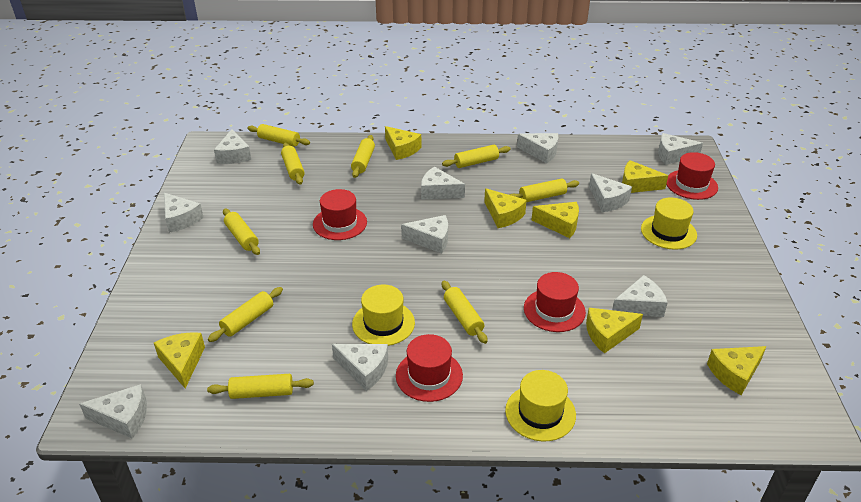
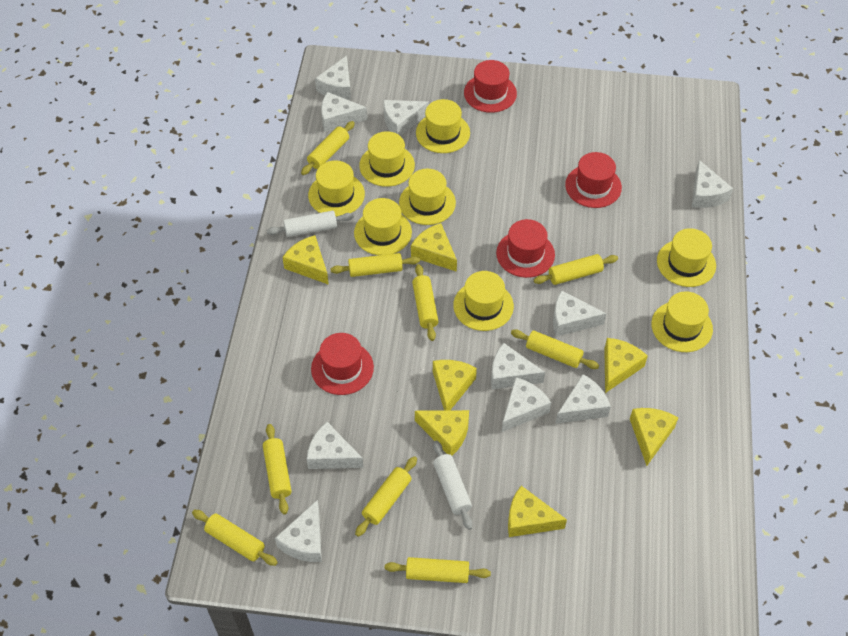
white rolling pin: none = 0 -> [267,211,354,237] [433,440,473,530] = 2
yellow hat: [352,285,415,346] [505,370,576,442] [641,198,697,250] = 3 -> [308,160,365,217] [354,198,412,255] [359,131,415,187] [399,169,456,225] [416,99,470,153] [453,271,514,331] [651,291,713,352] [657,228,716,287] = 8

